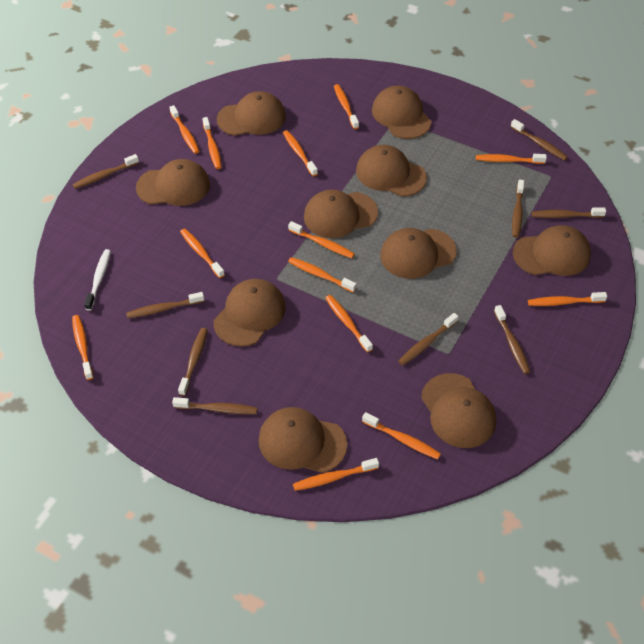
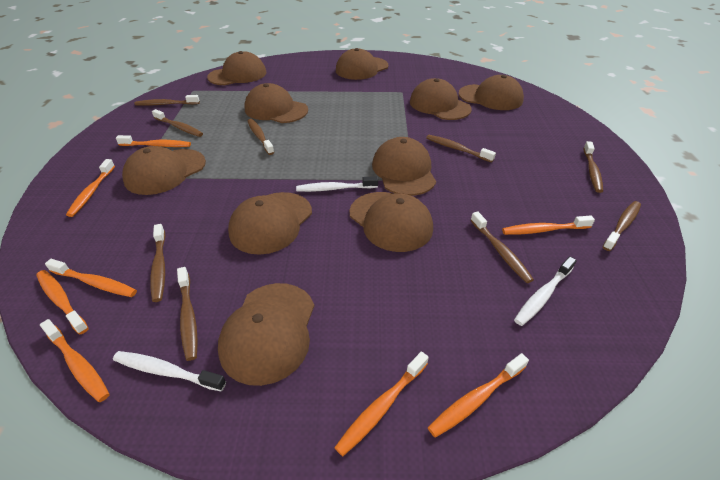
orange toothbrush: [72,315,94,380] [170,105,200,154] [180,229,225,278] [202,117,222,169] [283,130,318,176] [288,221,355,258] [288,257,356,292] [293,458,379,491] [325,295,373,353] [334,84,359,129] [362,412,441,459] [476,154,547,164] [528,292,607,306] = 13 -> [36,270,89,334] [40,319,110,402] [45,259,137,297] [66,159,115,217] [116,135,191,147] [334,351,429,456] [428,353,529,438] [502,215,595,235] = 8
white toothbrush: [84,249,111,311] = 1 -> [113,351,226,391] [296,176,378,192] [514,256,577,326] = 3

